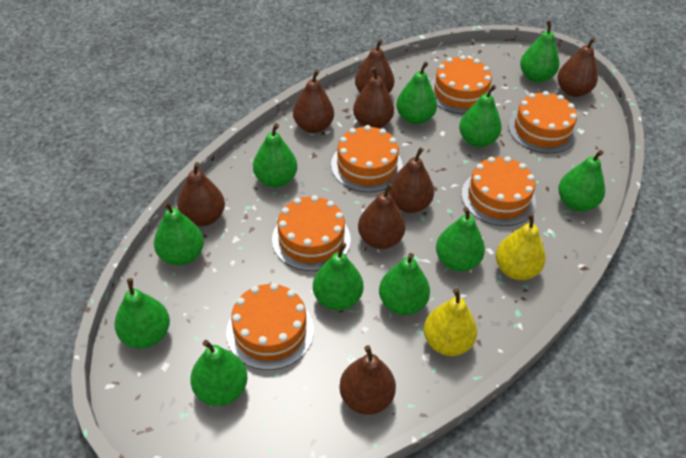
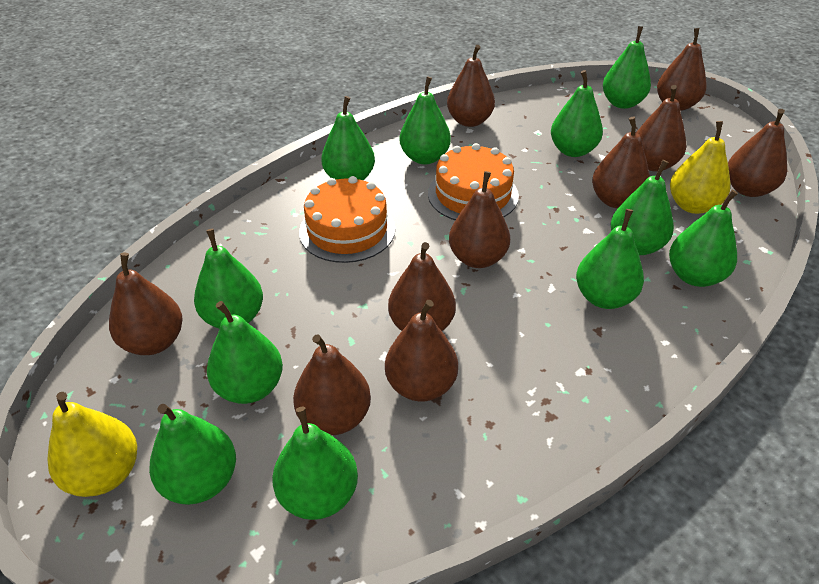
brown pear: [177,162,225,226] [293,70,334,133] [339,345,396,415] [353,67,394,128] [355,39,394,93] [358,183,405,249] [389,147,434,213] [557,37,598,97] = 8 -> [109,253,183,355] [293,334,371,435] [385,300,458,402] [388,242,456,331] [447,45,495,127] [449,171,510,268] [592,117,650,208] [636,85,686,172] [657,28,707,111] [728,109,787,197] = 10
orange cake: [226,283,314,370] [272,195,351,271] [331,125,403,192] [430,55,493,114] [461,156,536,226] [508,91,577,154] = 6 -> [299,176,396,263] [428,143,519,220] = 2

